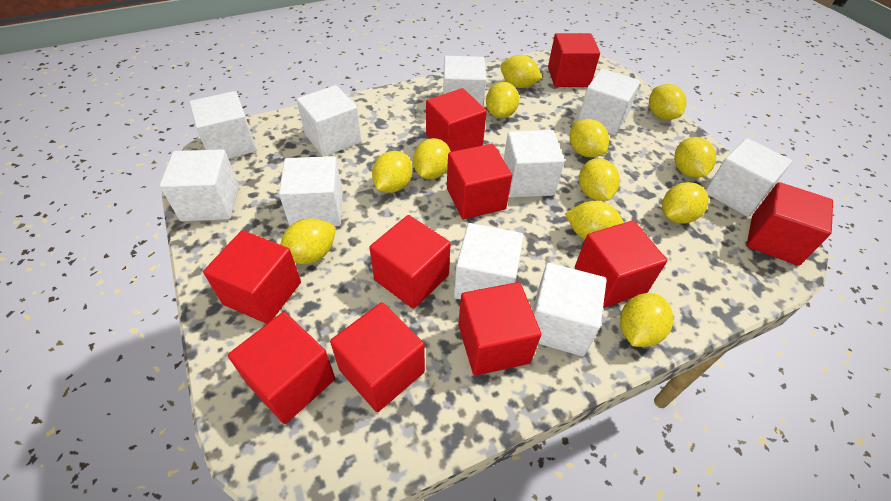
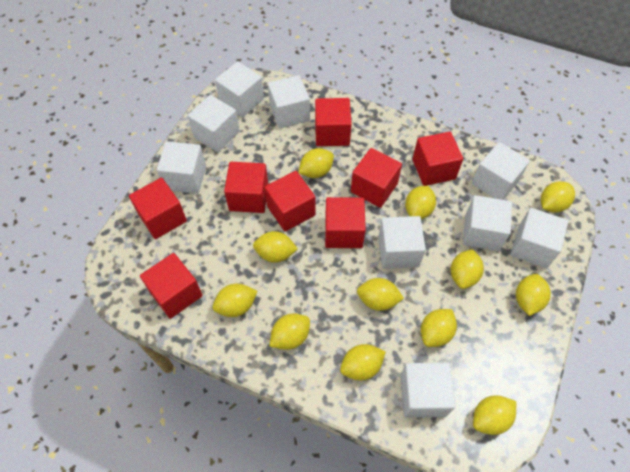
red cube: [203,230,301,324] [228,312,335,424] [330,302,425,412] [369,215,451,309] [426,88,487,152] [447,144,512,219] [458,282,541,376] [548,33,600,87] [575,220,667,308] [747,182,833,266] = 10 -> [129,178,187,239] [140,253,202,319] [224,162,268,213] [264,171,315,231] [315,98,352,146] [325,197,366,248] [351,148,402,208] [412,132,463,186] = 8
white cube: [160,149,239,221] [189,91,257,159] [279,156,342,226] [297,85,362,157] [443,56,486,106] [454,223,523,299] [503,130,565,197] [533,263,607,356] [578,69,640,135] [706,138,792,216] = 10 -> [157,141,206,194] [188,95,240,152] [215,61,264,118] [268,75,310,128] [378,216,426,269] [400,363,456,418] [463,195,512,251] [472,142,530,200] [510,208,568,268] = 9

